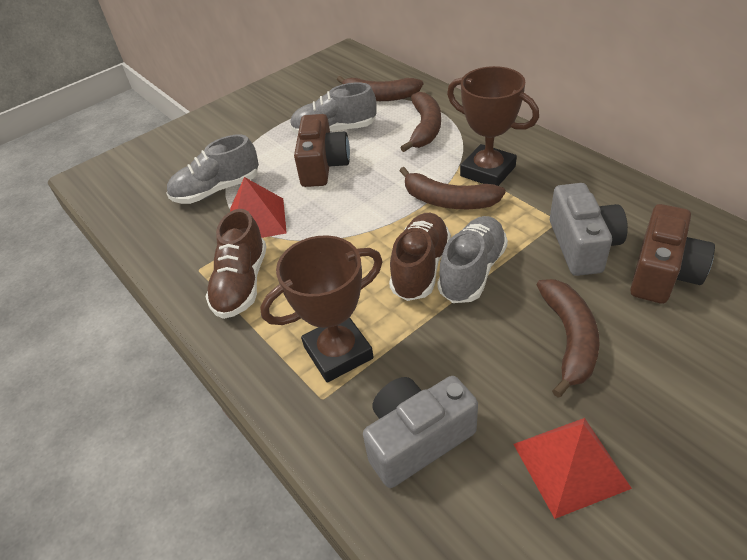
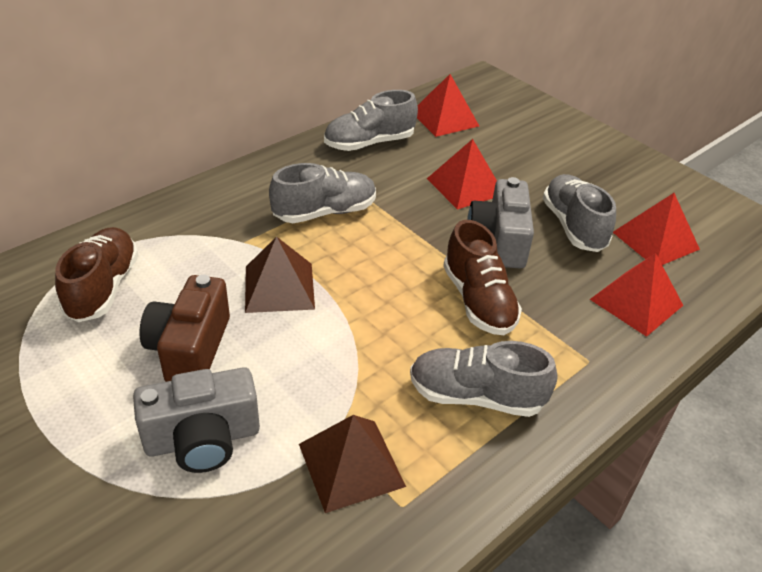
brown banana: [337,76,423,101] [400,92,441,152] [400,167,506,209] [537,279,600,398] = 4 -> none = 0
brown camera: [294,114,350,187] [630,204,715,304] = 2 -> [140,275,230,382] = 1
brown pyramid: none = 0 -> [245,236,315,313] [299,415,406,513] = 2
brown trophy: [260,235,383,383] [447,66,539,186] = 2 -> none = 0
grey shoe: [166,134,259,204] [290,82,377,134] [437,216,508,303] = 3 -> [269,163,376,223] [324,90,418,151] [410,341,557,417] [543,174,616,252] = 4
red pyramid: [230,177,287,238] [513,418,632,519] = 2 -> [417,74,479,137] [427,139,497,209] [590,253,684,337] [613,193,700,265] = 4

